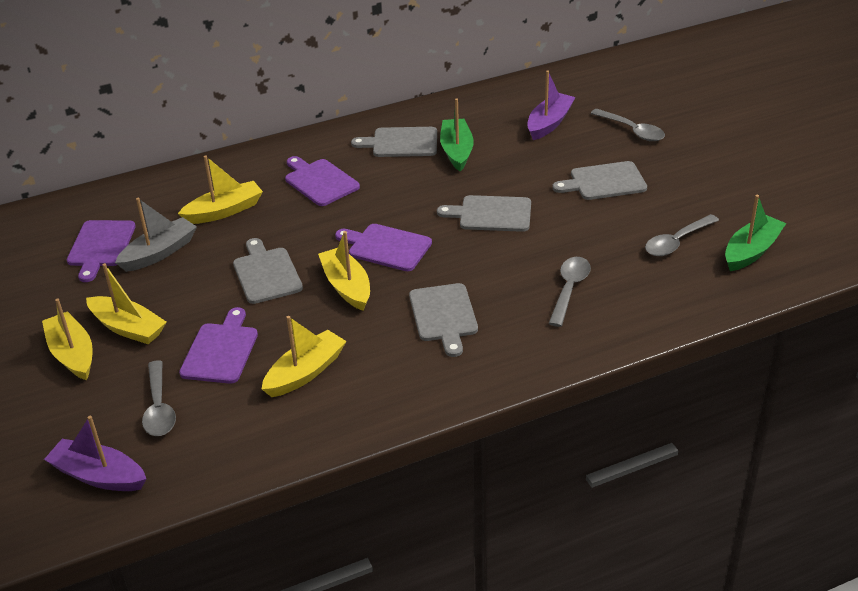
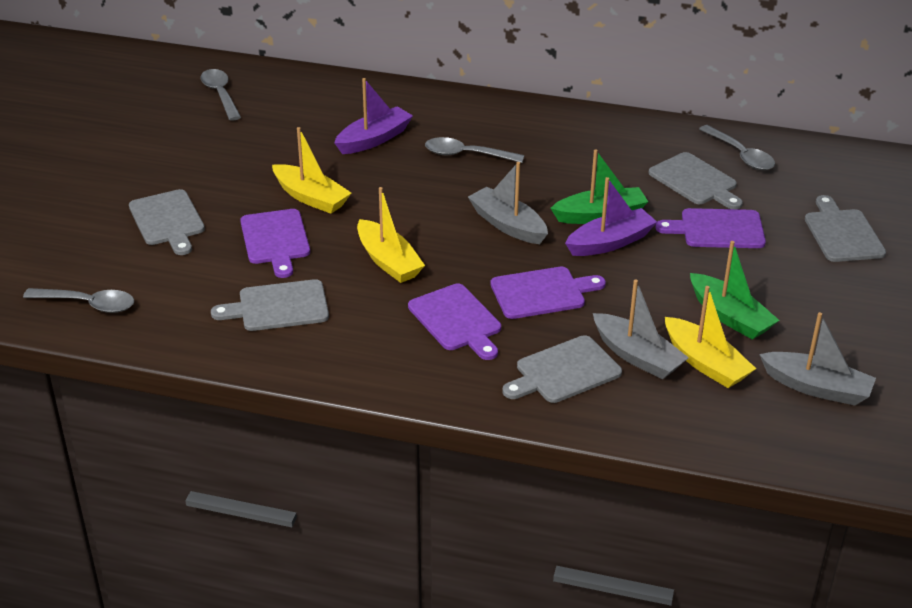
grey boat: [115,198,197,272] = 1 -> [468,162,548,244] [593,280,689,379] [759,312,876,406] = 3
yellow boat: [42,299,93,380] [86,263,166,344] [178,155,263,224] [262,316,347,397] [318,231,370,311] = 5 -> [272,127,351,214] [357,187,425,283] [665,286,756,388] = 3

